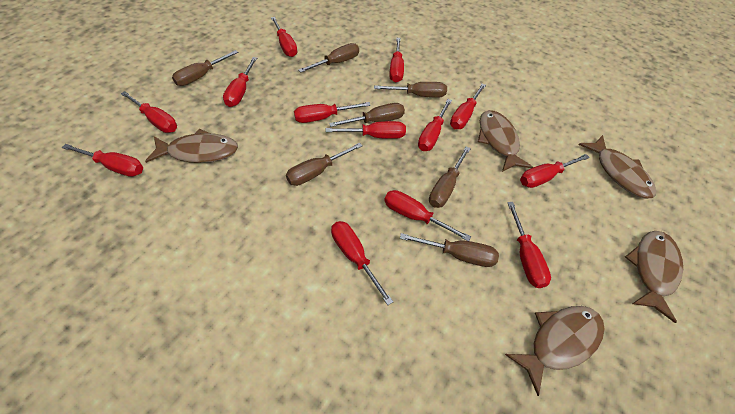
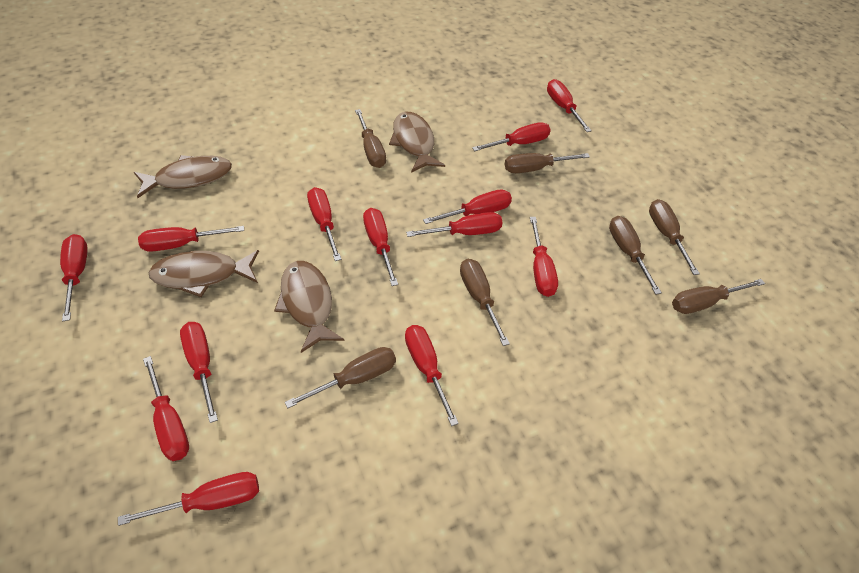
brown fish: [145,129,238,163] [478,110,533,172] [505,306,605,396] [579,135,656,199] [625,231,683,323] = 5 -> [134,155,232,198] [149,250,259,297] [274,261,345,353] [389,112,445,173] = 4

